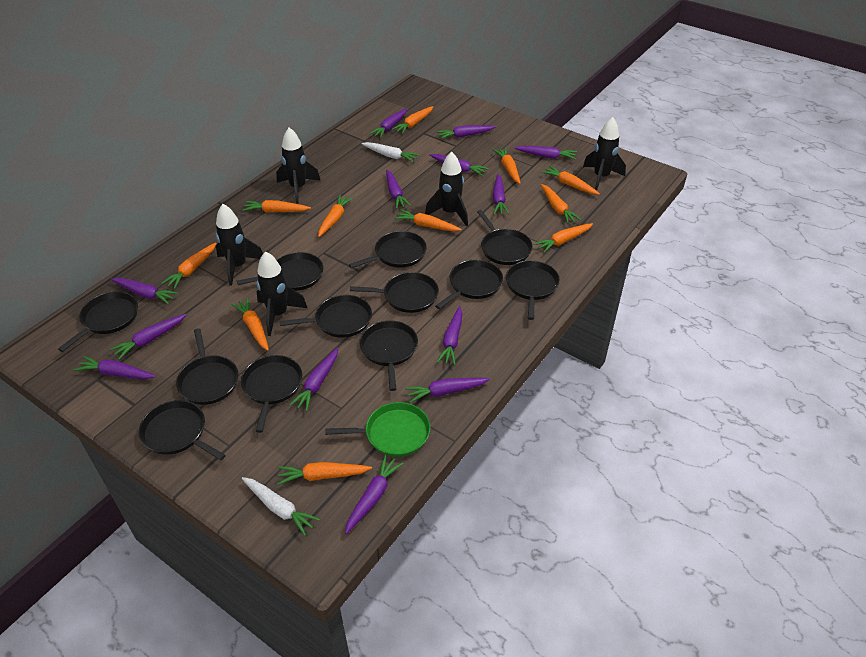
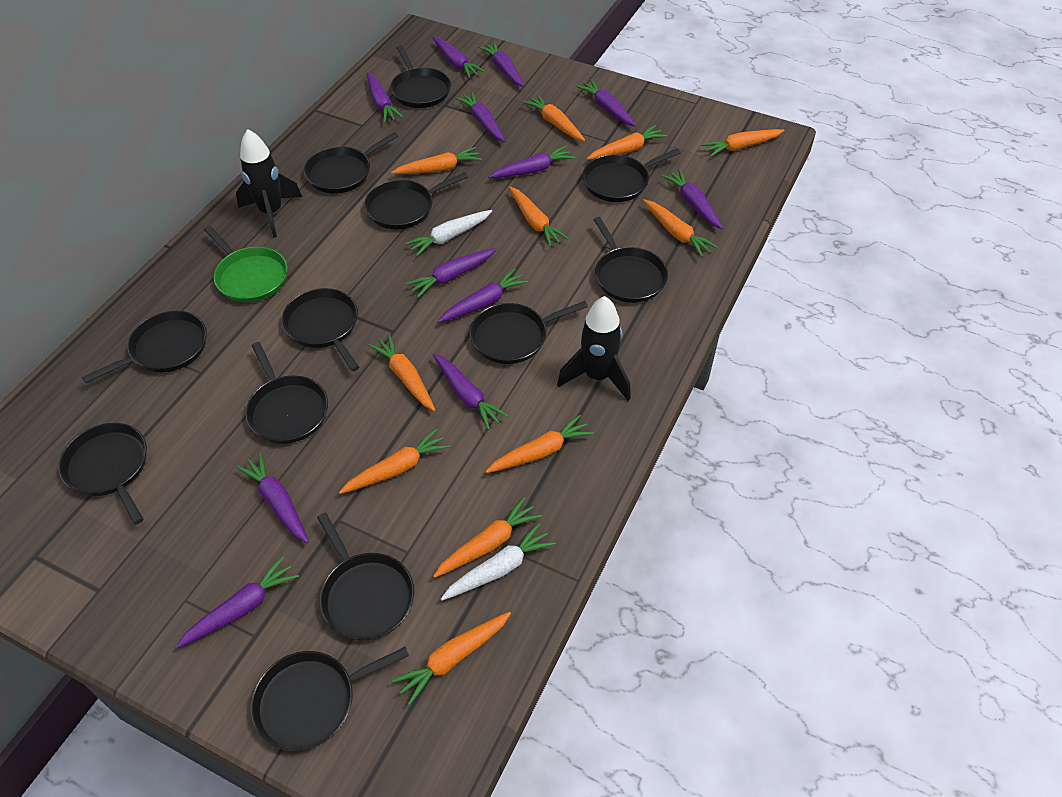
black rocket: [216,204,263,286] [256,251,307,336] [276,127,321,204] [425,151,468,226] [583,117,626,191] = 5 -> [236,129,302,238] [557,296,631,401] = 2
purple carrot: [74,356,156,379] [110,314,187,360] [111,278,179,304] [290,348,338,411] [345,455,404,534] [370,108,407,138] [386,170,411,209] [405,378,490,403] [430,154,489,176] [437,125,496,139] [437,306,462,366] [493,174,509,215] [514,146,577,160] = 13 -> [176,556,299,648] [236,453,309,543] [367,72,403,123] [406,248,497,298] [432,36,485,79] [433,353,509,430] [438,268,528,323] [455,92,505,142] [478,41,524,87] [488,146,575,178] [576,80,636,126] [662,169,723,229] = 12

